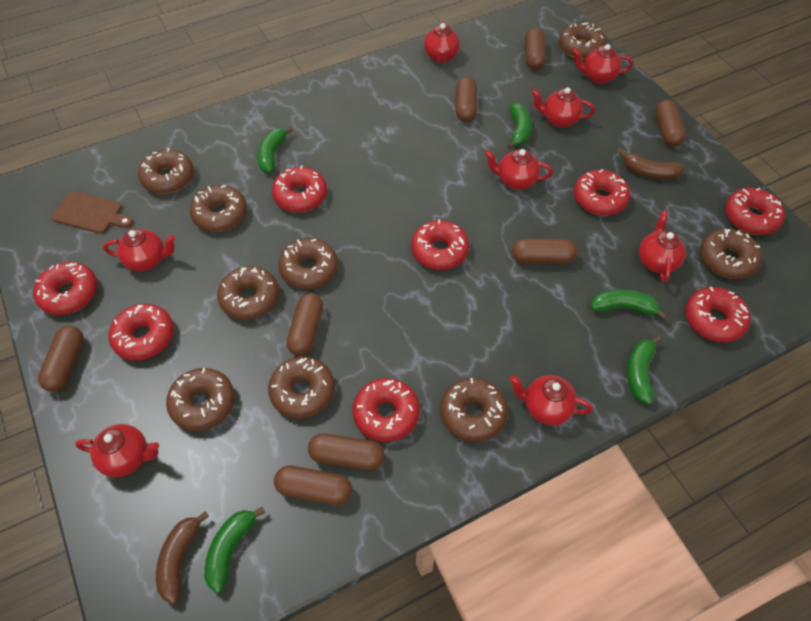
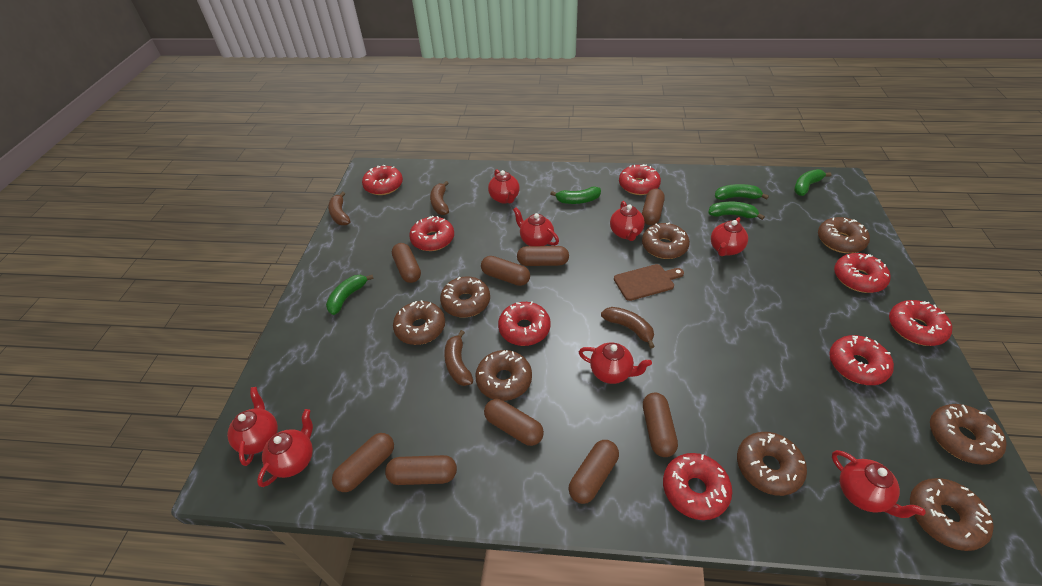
brown banana: [156,511,209,604] [619,149,684,180] = 2 -> [328,192,351,225] [430,181,449,215] [444,330,473,386] [601,307,655,349] = 4
brown capsule: [38,326,84,392] [274,465,352,505] [287,293,323,356] [308,433,385,471] [455,77,477,122] [512,239,578,264] [525,28,546,70] [655,100,686,147] = 8 -> [332,433,394,492] [385,455,457,485] [392,243,421,283] [481,256,530,286] [484,399,544,446] [517,246,569,266] [569,440,619,504] [642,189,665,225] [643,392,678,457] = 9
brown donut: [138,148,194,194] [166,368,235,431] [190,185,247,232] [217,266,279,320] [268,357,335,419] [278,238,338,289] [440,378,508,442] [559,22,607,60] [700,229,762,279] = 9 -> [393,300,445,345] [440,276,490,318] [475,350,532,401] [642,222,690,259] [737,432,807,496] [818,217,870,253] [910,478,994,551] [930,404,1007,465] = 8

